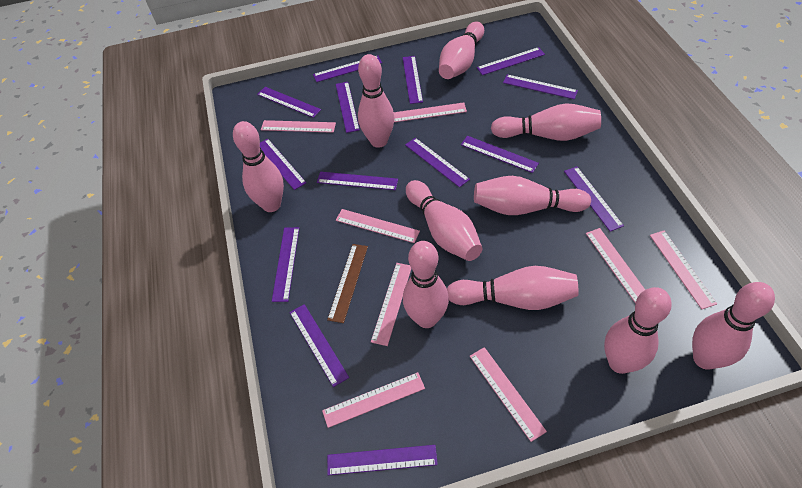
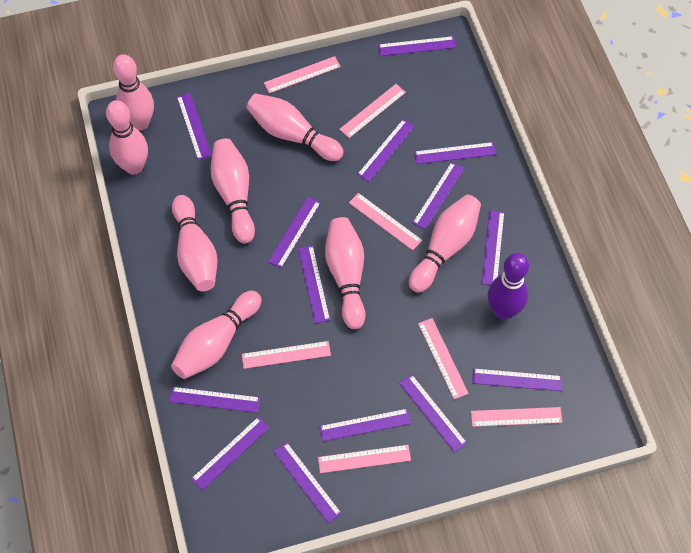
brown ruler: [327,244,368,323] = 1 -> none = 0
pink bowling pin: [233,121,284,212] [358,54,394,148] [403,241,449,328] [406,180,482,261] [439,22,484,79] [447,266,579,310] [474,176,591,215] [491,103,601,141] [604,287,672,374] [692,282,775,370] = 10 -> [106,100,148,175] [113,54,154,131] [171,291,262,379] [172,195,217,291] [211,139,255,244] [247,93,344,161] [325,217,366,329] [409,194,481,293] = 8
pink ruler: [261,120,336,133] [322,372,425,428] [336,209,420,243] [371,263,412,346] [394,102,467,122] [470,347,547,442] [586,228,645,304] [650,231,717,309] = 8 -> [242,341,331,369] [264,56,341,94] [318,445,411,473] [339,84,406,138] [349,193,422,251] [418,318,469,399] [471,407,563,427] = 7
purple bowling pin: none = 0 -> [488,253,529,320] = 1

